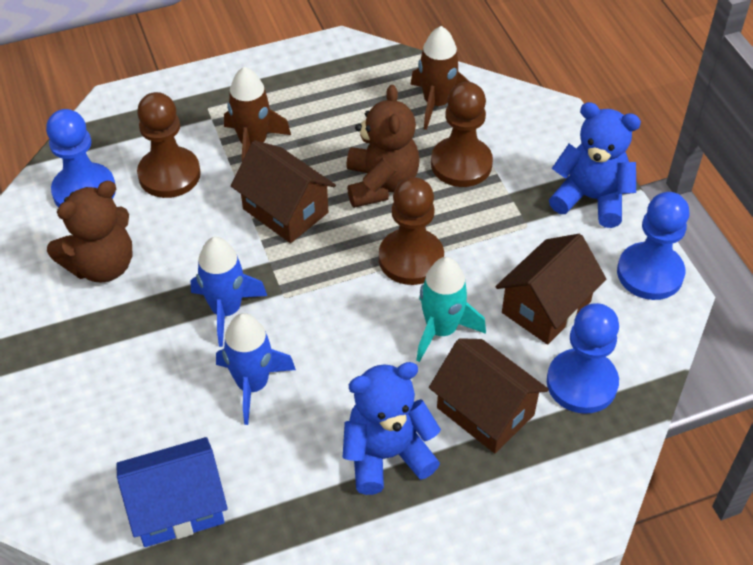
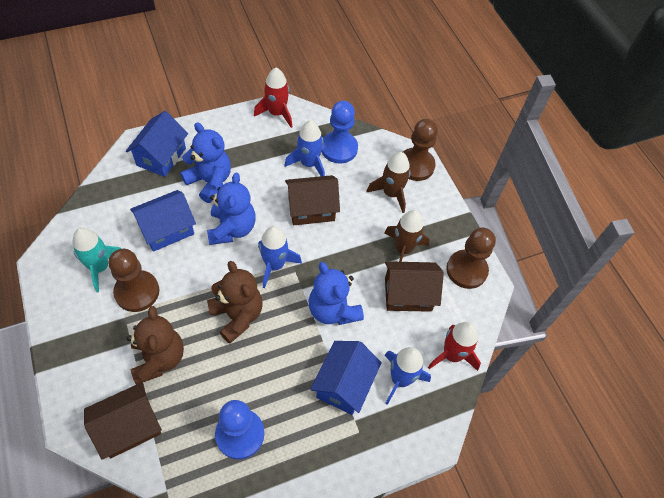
blue house: [116,437,228,547] = 1 -> [126,111,188,177] [130,190,196,252] [310,341,382,415] = 3
blue pawn: [46,109,116,208] [547,303,619,414] [617,192,689,300] = 3 -> [215,400,264,460] [321,101,358,164] = 2
blue rocket: [191,237,267,347] [216,313,296,425] = 2 -> [258,226,302,288] [285,120,325,176] [385,347,431,405] = 3
blue teddy bear: [343,362,441,495] [549,102,641,228] = 2 -> [180,122,231,203] [207,173,256,245] [309,262,364,325] = 3
red rocket: none = 0 -> [254,68,293,128] [428,322,481,371] = 2

